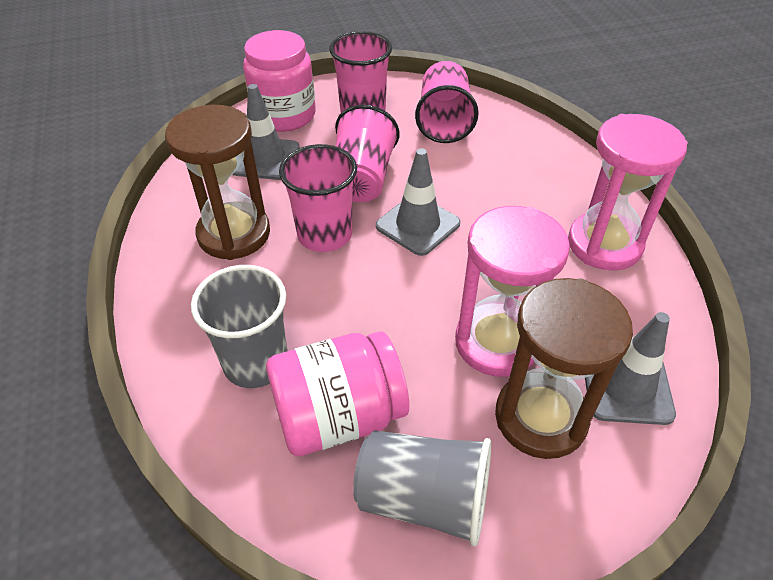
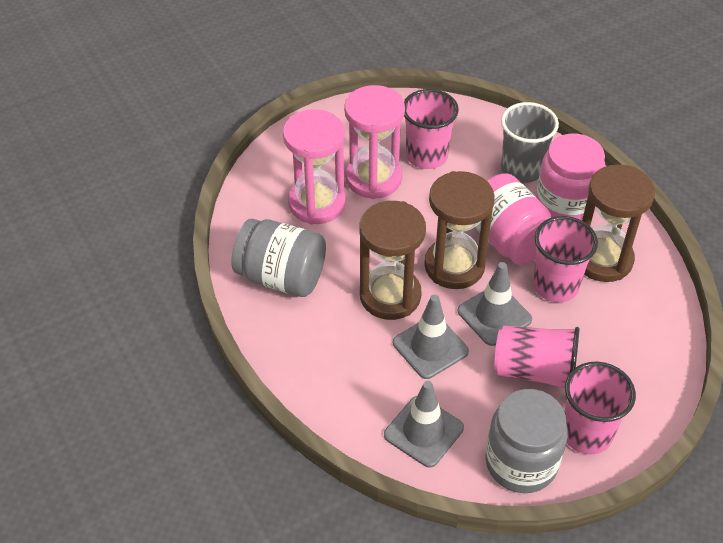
brown hourglass: [165,105,270,260] [495,278,633,459] = 2 -> [360,201,426,320] [424,171,495,289] [582,164,655,282] = 3
grey cup: [191,265,287,388] [353,430,491,547] = 2 -> [501,102,559,183] = 1
grey jar: none = 0 -> [232,219,326,297] [485,389,568,493] = 2

